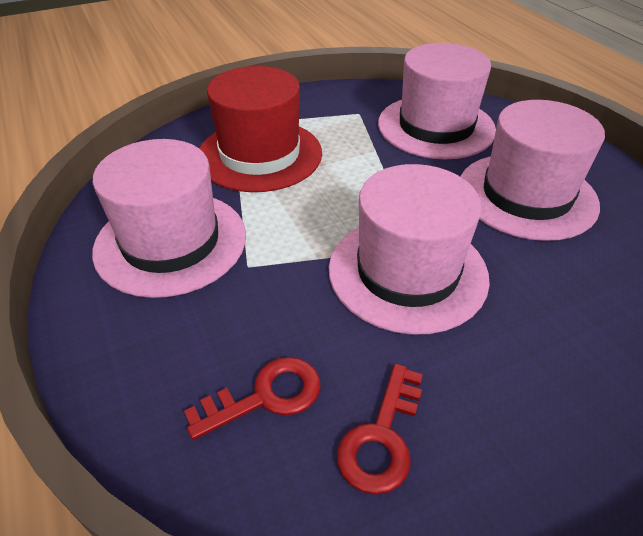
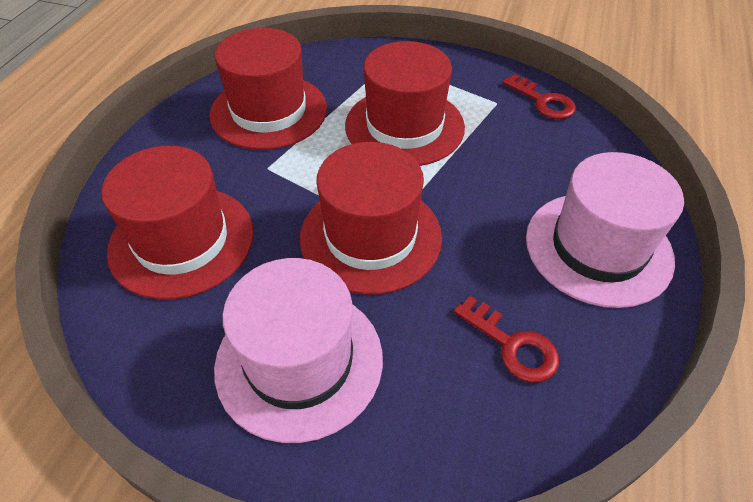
pink hat: [92,139,246,298] [329,164,490,335] [378,43,496,159] [460,100,605,241] = 4 -> [214,258,383,443] [526,152,684,308] = 2
red hat: [199,66,322,192] = 1 -> [101,146,254,300] [210,28,327,150] [300,142,442,295] [345,41,465,166] = 4

